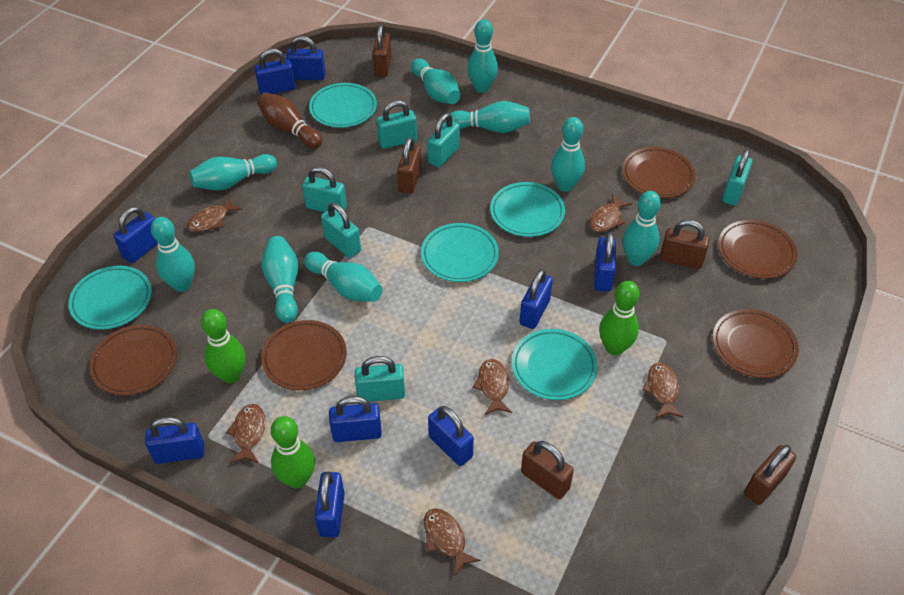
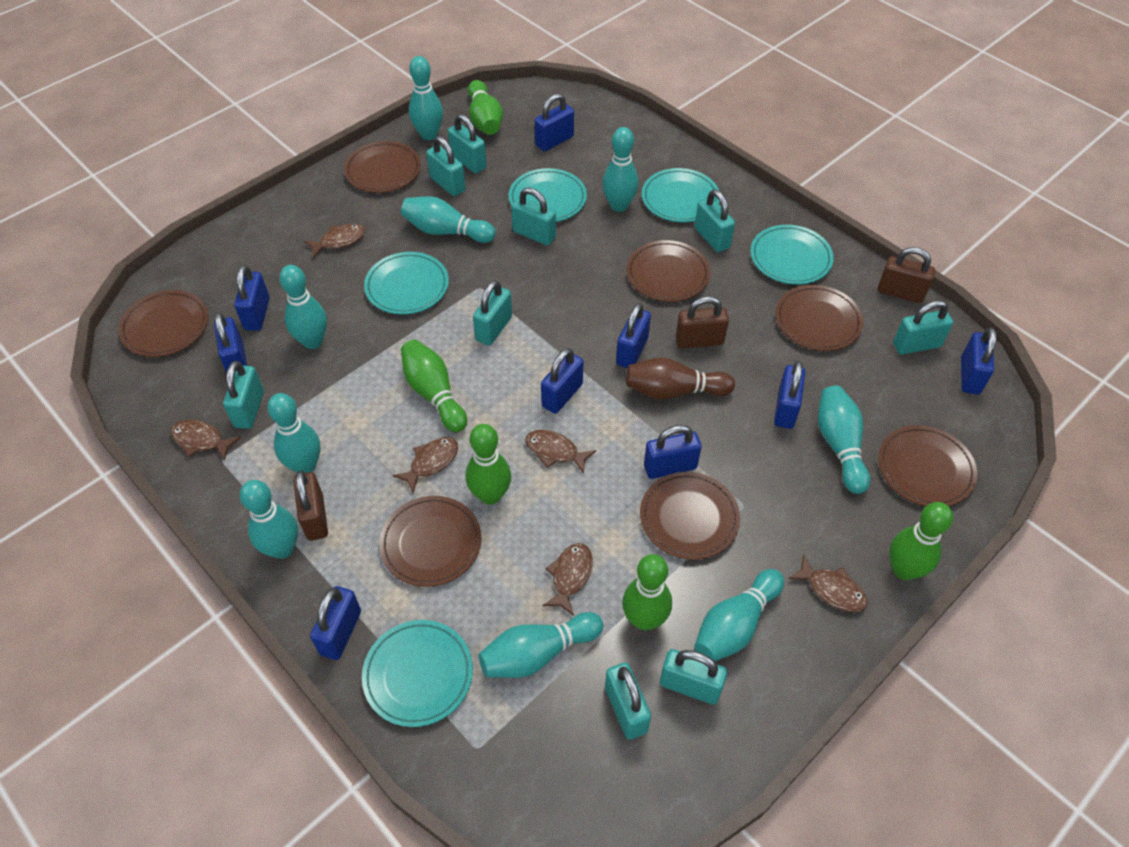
brown padlock: [372,24,391,77] [397,137,421,194] [521,441,574,499] [660,220,710,269] [744,445,796,505] = 5 -> [293,471,328,541] [676,296,729,348] [878,247,935,303] = 3
brown plate: [89,325,177,396] [261,320,347,390] [622,147,695,198] [713,309,799,378] [718,220,798,279] = 5 -> [118,290,208,357] [344,141,421,193] [379,496,481,587] [626,240,710,302] [640,472,740,560] [776,285,863,351] [878,425,977,506] = 7
green bowling pin: [201,309,246,383] [271,416,315,488] [599,281,640,355] = 3 -> [401,340,467,432] [465,424,511,505] [468,80,503,135] [622,554,672,631] [889,502,953,580] = 5
turquoise padlock: [302,167,347,212] [321,203,361,258] [355,356,405,402] [377,100,417,149] [428,113,460,168] [722,149,752,206] = 6 -> [223,361,264,429] [426,136,466,196] [448,114,487,173] [473,280,512,346] [511,188,556,246] [605,662,651,740] [660,649,727,705] [695,189,735,252] [893,300,953,355] = 9

